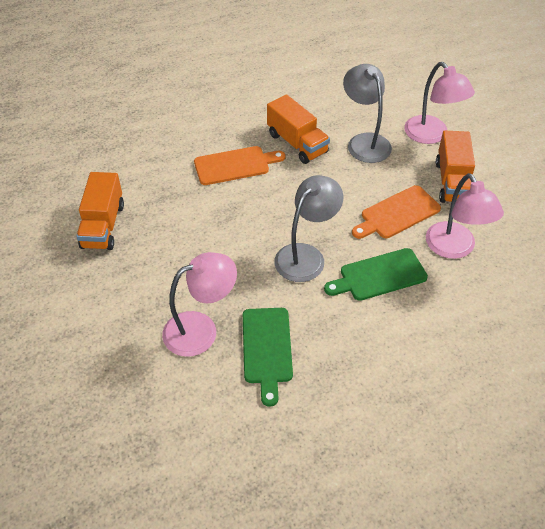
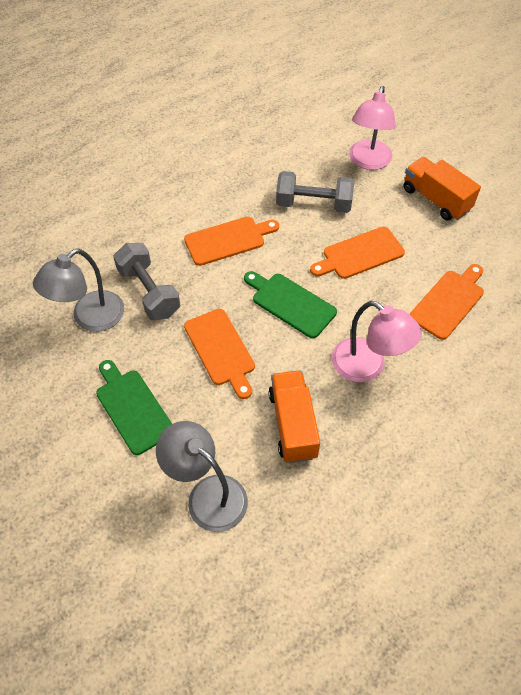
grey dumbbell: none = 0 -> [113,243,180,320] [276,171,354,213] = 2
orange cutting board: [194,146,285,185] [352,185,441,239] = 2 -> [184,217,279,266] [184,309,255,399] [310,227,405,279] [410,264,484,340] = 4
orange truck: [76,172,124,250] [267,94,330,164] [436,131,475,203] = 3 -> [268,370,320,463] [403,157,481,221] = 2
pink lamp: [162,252,237,357] [404,62,475,144] [426,173,504,259] = 3 -> [332,301,422,382] [349,86,396,170] = 2

